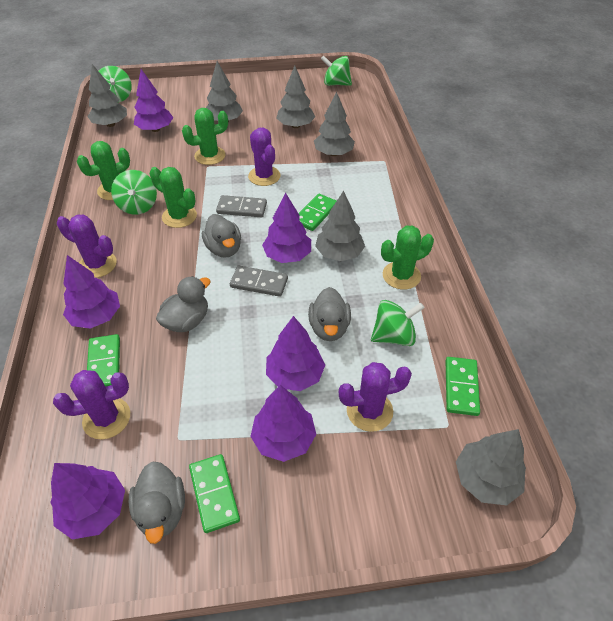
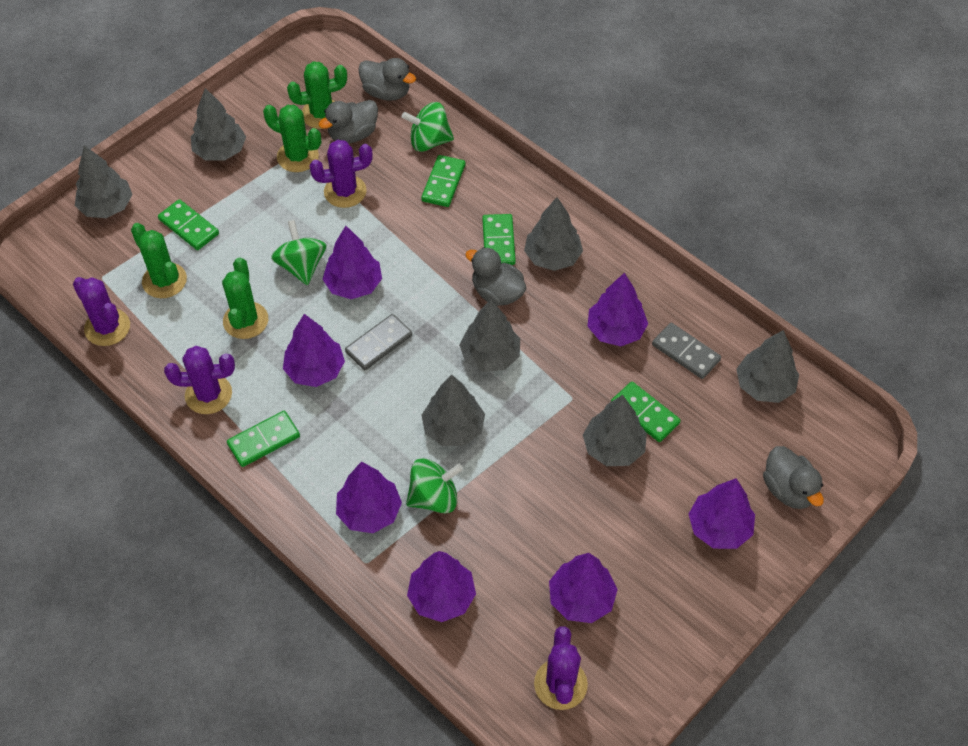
green domino: [87,334,120,387] [189,454,240,533] [299,194,336,231] [446,357,480,416] = 4 -> [158,199,219,250] [227,411,300,467] [421,155,465,207] [482,214,516,265] [611,381,681,442] = 5
green spinning top: [99,66,132,103] [111,170,157,215] [321,55,352,86] [371,300,425,346] = 4 -> [271,220,326,285] [402,102,454,152] [406,458,463,514] = 3
grey tree: [88,64,127,127] [206,61,243,122] [277,66,315,128] [314,92,355,156] [315,190,365,261] [456,429,526,505] = 6 -> [75,145,133,218] [191,88,246,161] [422,375,485,446] [459,299,520,372] [524,197,583,271] [583,395,647,466] [736,330,799,403] = 7
purple tree: [50,463,125,539] [63,255,120,329] [134,69,173,132] [250,385,316,462] [262,192,311,263] [266,316,325,391] = 6 -> [283,314,345,387] [323,226,382,299] [336,461,402,533] [407,551,476,622] [549,553,618,623] [587,273,648,346] [689,478,755,549] = 7

